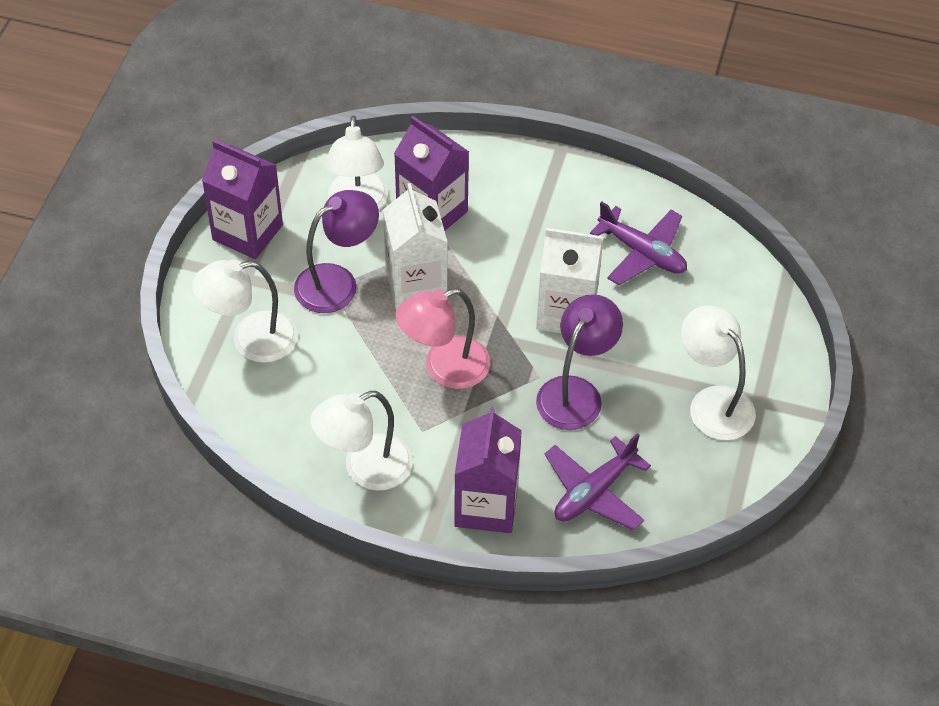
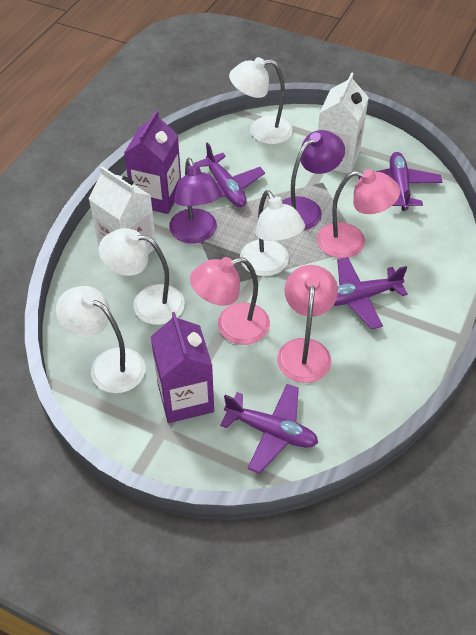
pink lamp: [396,288,491,389] = 1 -> [190,257,270,345] [277,265,338,383] [317,169,401,258] = 3
purple carton: [202,139,283,259] [394,116,469,231] [454,407,522,533] = 3 -> [124,110,181,214] [151,312,214,423] = 2
purple plane: [544,433,651,530] [590,201,687,285] = 2 -> [194,142,265,207] [220,384,318,474] [333,257,408,329] [359,152,442,211] = 4

